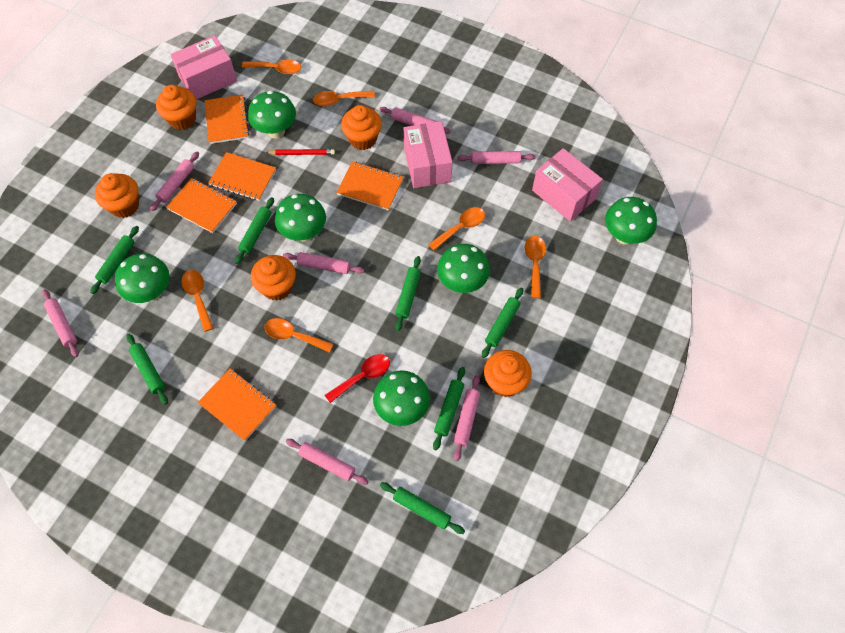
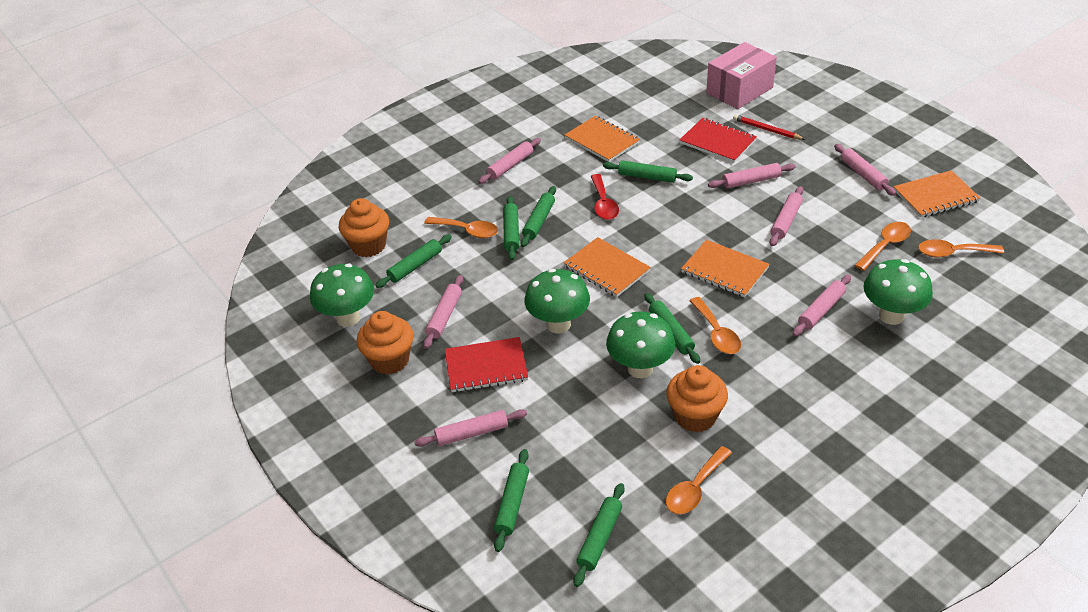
green mushroom: [115,253,170,303] [248,91,296,138] [275,194,326,242] [373,370,430,426] [437,244,490,293] [605,197,657,245] = 6 -> [310,263,374,327] [525,269,590,334] [606,311,675,378] [863,259,933,325] = 4
orange cupcake: [95,173,139,218] [156,85,197,130] [251,255,296,301] [341,105,382,150] [484,350,532,397] = 5 -> [339,198,389,257] [357,311,414,375] [666,365,728,432] = 3
orange notebook: [166,178,237,233] [198,369,276,441] [204,95,250,144] [208,152,276,201] [336,161,404,211] = 5 -> [564,237,651,297] [565,116,640,162] [681,240,770,297] [894,170,980,218] = 4
orange spoon: [181,270,214,332] [242,60,301,74] [264,318,333,353] [313,91,375,107] [428,207,485,251] [525,236,546,298] = 6 -> [424,217,498,238] [666,446,732,514] [689,297,741,354] [855,222,911,271] [918,239,1004,258] = 5
pink box: [170,35,237,100] [403,121,453,188] [532,148,603,221] = 3 -> [706,42,777,109] = 1
red notebook: none = 0 -> [445,337,528,392] [680,118,757,163] = 2

